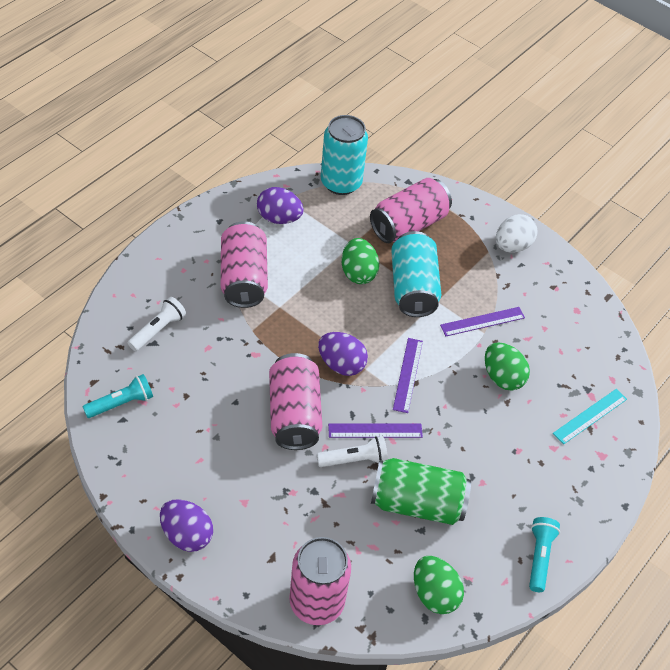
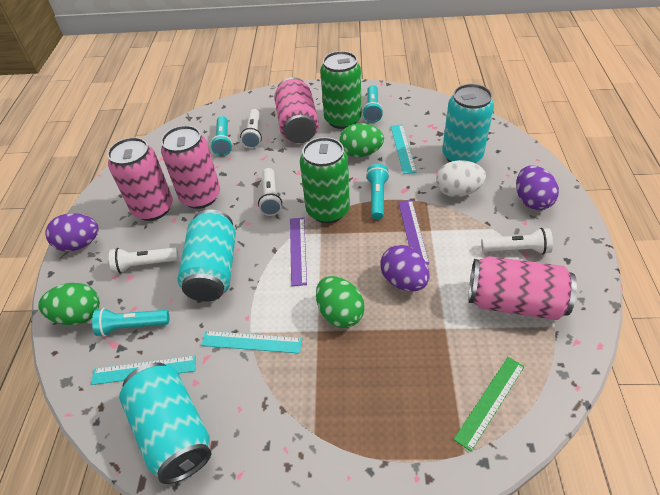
green can: [371,458,471,525] = 1 -> [300,137,350,223] [320,51,361,129] = 2
green ruler: none = 0 -> [454,357,525,452] = 1
purple ruler: [328,424,423,438] [393,338,423,413] [440,307,525,336] = 3 -> [290,218,307,286] [398,200,429,265] = 2
turquoise can: [321,115,368,195] [391,231,441,317] = 2 -> [119,362,211,484] [178,209,236,302] [442,84,494,163] = 3
turquoise flashlight: [82,374,153,418] [529,517,560,592] = 2 -> [92,308,169,336] [211,116,233,156] [362,85,383,123] [366,164,389,220] = 4
turquoise ruler: [553,389,627,444] = 1 -> [91,355,196,385] [201,331,302,354] [391,124,417,174] = 3
white flashlight: [128,297,186,351] [317,436,388,467] = 2 -> [109,247,179,274] [240,109,262,149] [258,168,282,216] [481,228,553,254] = 4

